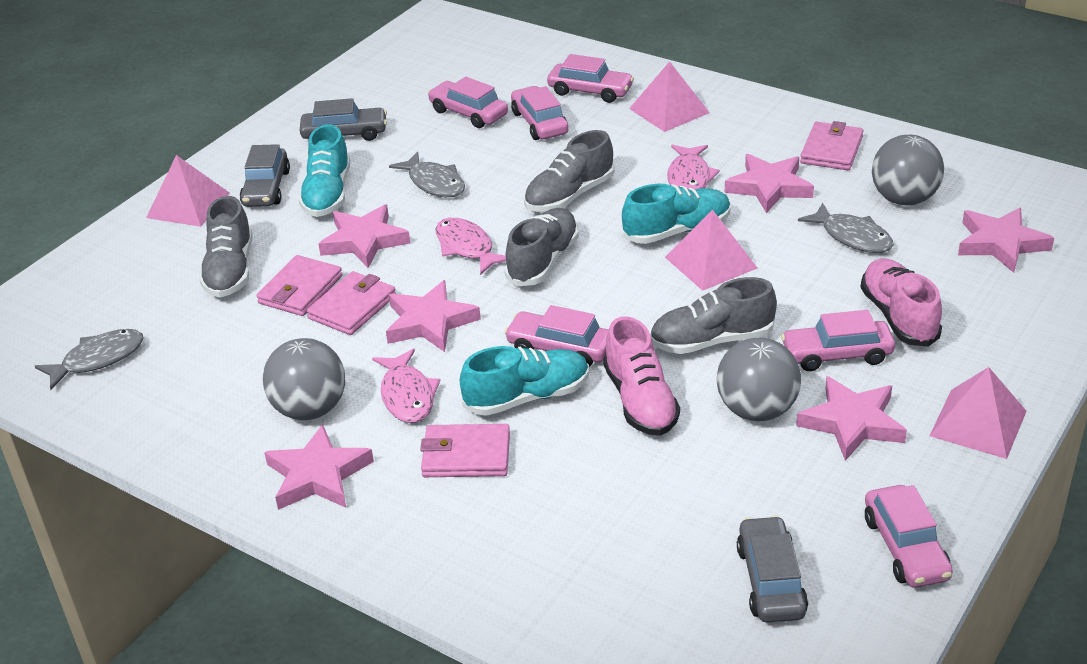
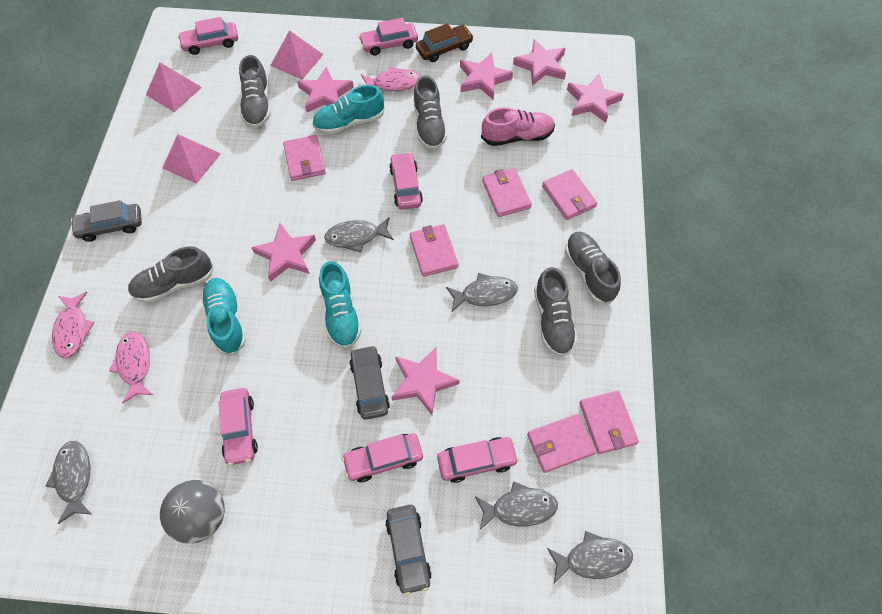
brown car: none = 0 -> [416,23,474,62] = 1
grey ball: [263,338,345,420] [716,337,801,421] [872,135,944,205] = 3 -> [160,480,225,544] = 1
grey fish: [35,329,143,390] [389,152,465,197] [798,203,894,253] = 3 -> [45,441,91,524] [324,217,394,253] [446,273,518,312] [475,481,558,530] [547,531,633,583] = 5
grey shoe: [199,196,253,297] [504,208,579,286] [524,130,615,212] [650,277,777,354] = 4 -> [128,246,214,303] [239,55,271,128] [413,75,447,150] [534,267,577,357] [565,232,621,304] = 5
pink pyramid: [146,155,229,227] [629,61,710,132] [665,209,757,291] [930,367,1027,459] = 4 -> [146,62,202,112] [162,134,221,184] [270,30,324,79] = 3
pink shoe: [603,316,680,436] [860,258,942,347] = 2 -> [481,107,555,146] = 1
pink wallet: [256,255,343,316] [307,271,396,335] [420,424,510,477] [800,121,863,170] = 4 -> [283,135,326,181] [410,224,459,277] [482,168,532,217] [527,414,596,473] [542,169,597,220] [579,391,639,454] = 6

